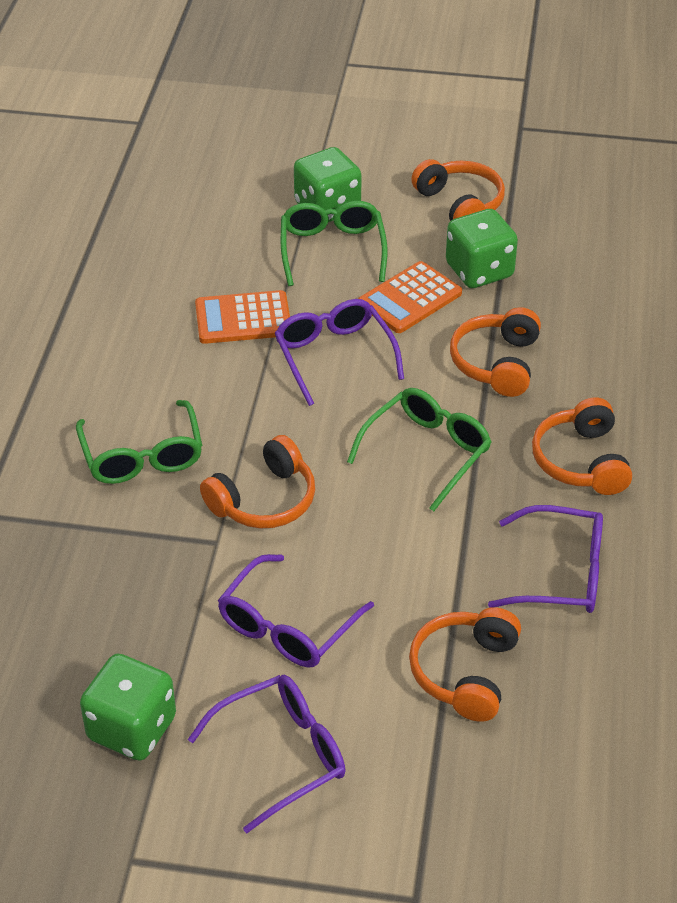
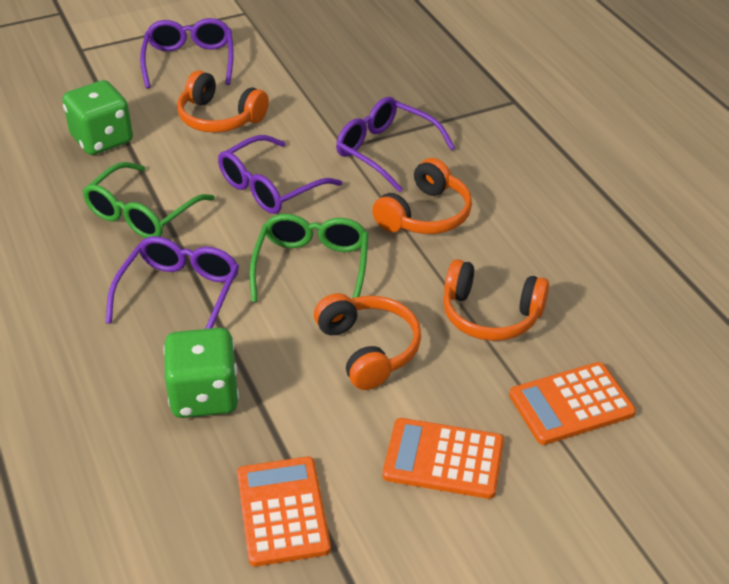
green dice: [80,654,176,761] [294,147,362,222] [446,209,518,288] = 3 -> [62,80,133,155] [163,328,239,418] = 2
green glasses: [76,400,202,484] [281,201,387,286] [347,388,492,511] = 3 -> [83,162,215,238] [249,214,369,302] = 2
orange calculator: [195,290,290,344] [358,261,462,333] = 2 -> [237,456,331,567] [383,418,504,499] [509,362,636,445] = 3
orange headphones: [200,435,315,528] [409,607,521,722] [411,159,505,221] [450,307,541,397] [532,398,632,495] = 5 -> [177,70,269,133] [314,293,421,390] [372,158,472,234] [443,259,549,341] = 4

